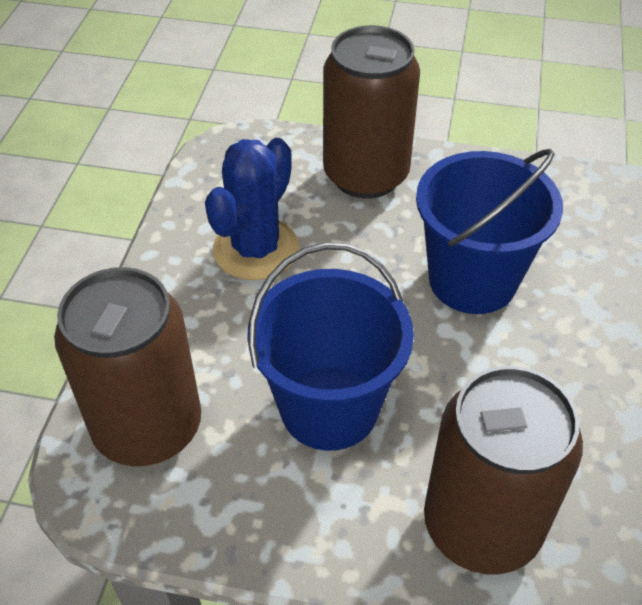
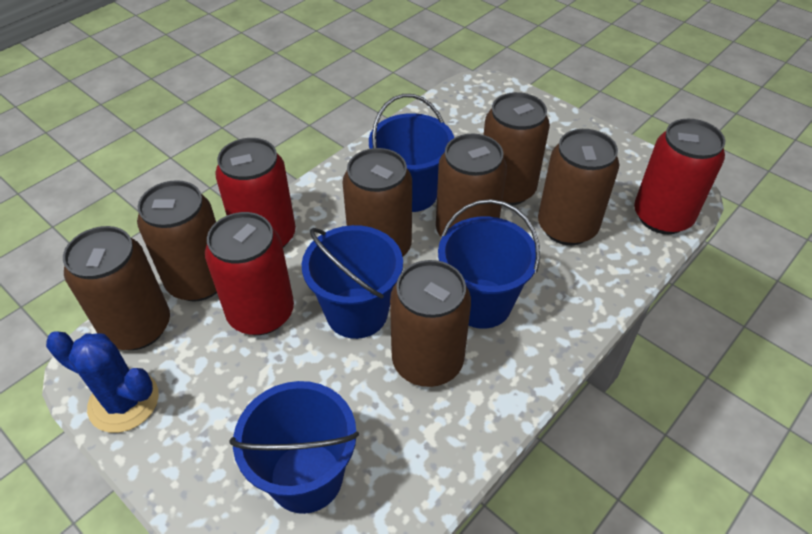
blue bucket: [247,243,414,451] [416,149,563,314] = 2 -> [229,381,359,514] [302,225,403,339] [369,94,454,212] [438,199,540,329] = 4
brown can: [54,267,201,466] [323,25,420,199] [424,366,583,574] = 3 -> [63,226,170,350] [137,180,217,302] [343,148,412,257] [390,260,471,387] [436,133,507,237] [484,92,550,206] [538,129,619,245] = 7
red can: none = 0 -> [205,212,294,335] [215,138,296,248] [634,119,725,234] = 3

